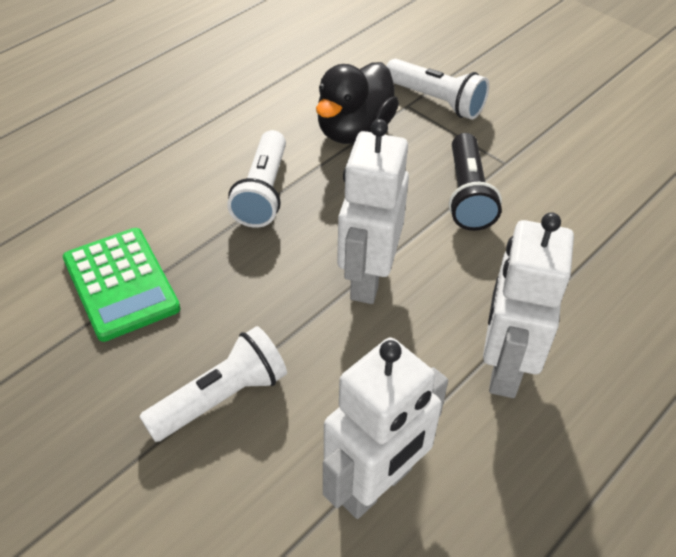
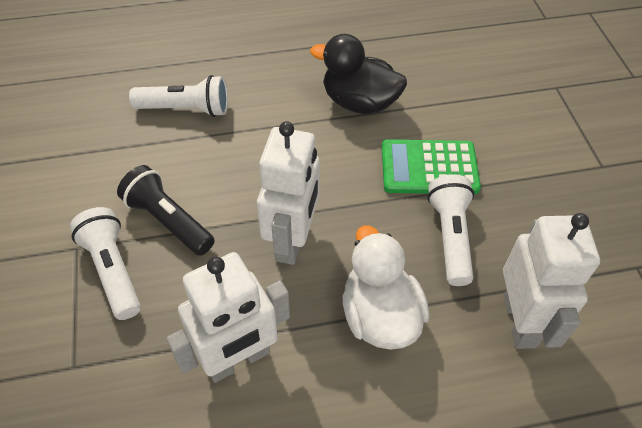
white duck: none = 0 -> [342,225,429,350] = 1

